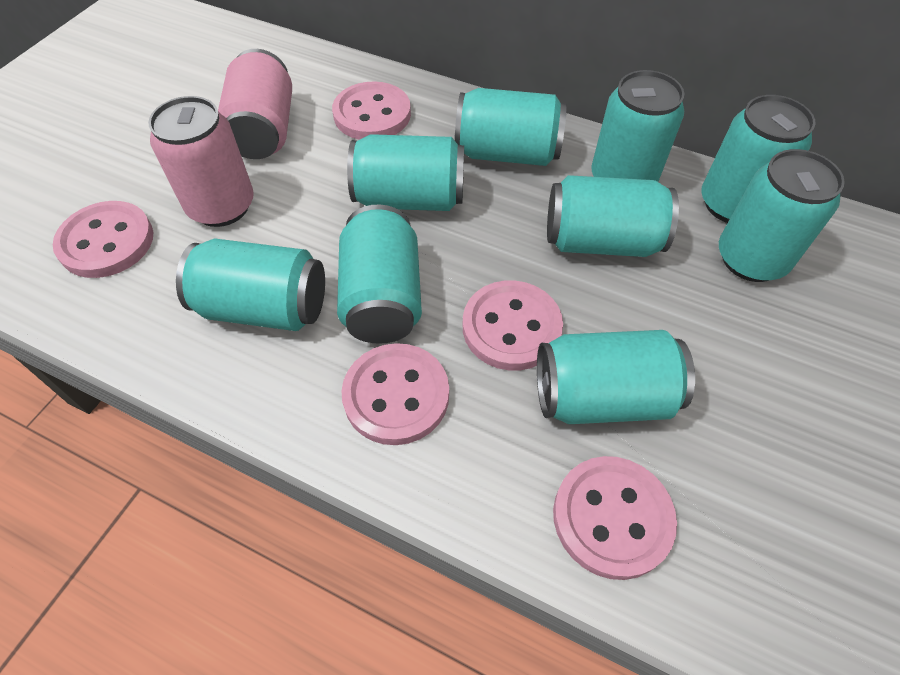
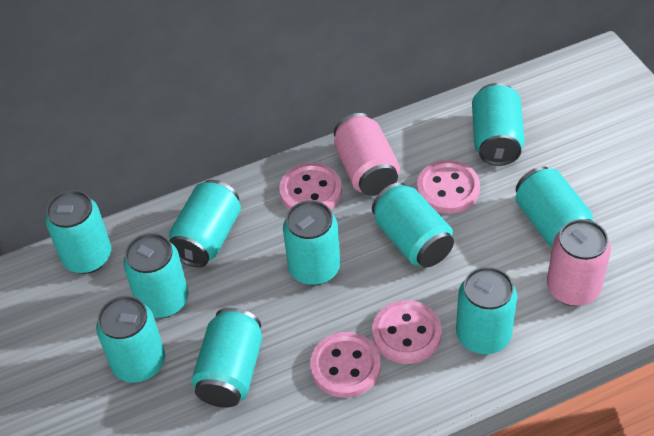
pink button: [53,201,153,278] [332,81,411,140] [341,343,449,445] [463,280,563,371] [553,456,677,580] = 5 -> [279,163,342,210] [310,332,381,398] [372,300,442,364] [417,160,480,214] = 4
turquoise can: [176,238,325,331] [337,205,422,344] [347,134,464,211] [455,88,567,166] [537,330,695,424] [547,175,679,257] [591,70,684,182] [701,95,815,223] [719,149,845,282] = 9 -> [45,190,112,274] [96,296,165,383] [123,233,188,318] [169,180,241,268] [191,308,262,408] [283,200,340,285] [372,182,454,267] [456,267,517,354] [472,83,525,166] [515,166,593,247] = 10

